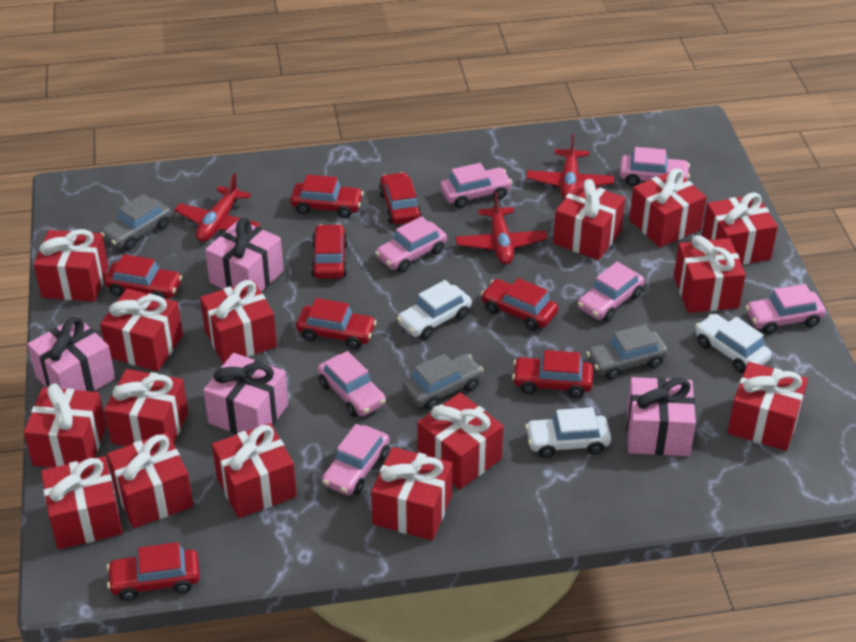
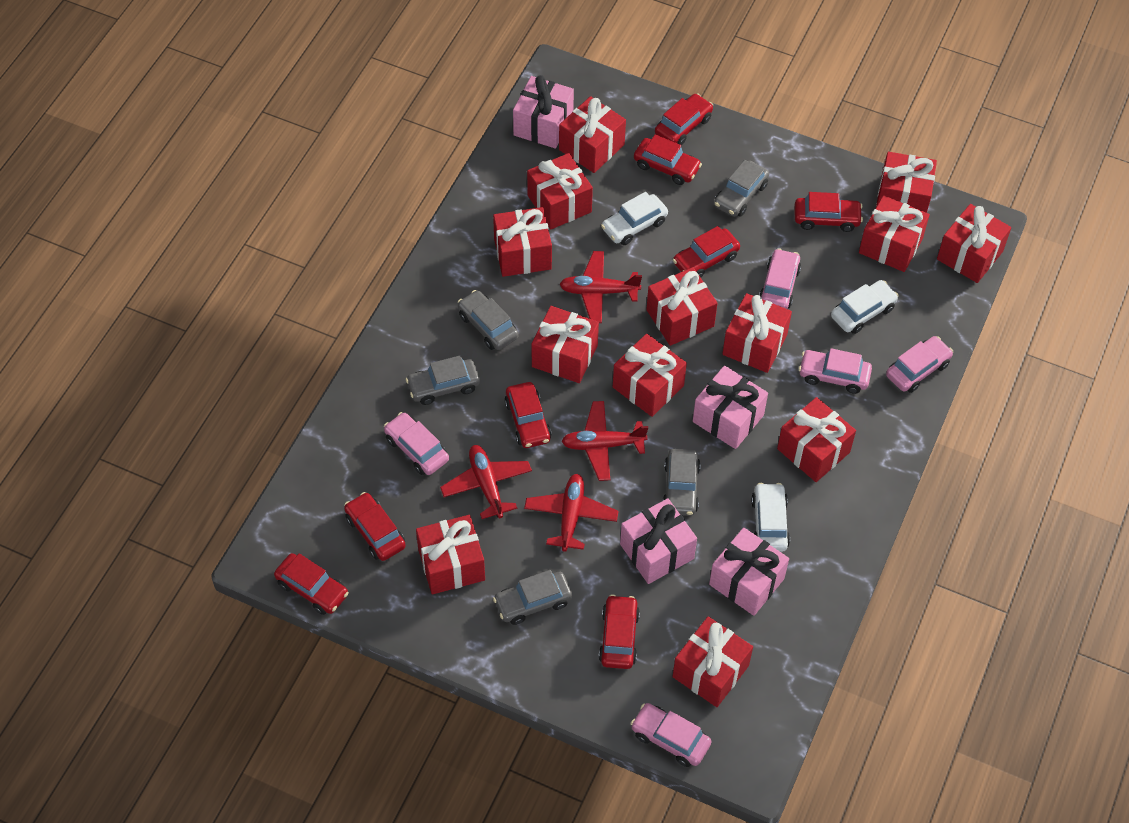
grey car: [100,194,171,250] [403,354,483,410] [586,324,668,380] = 3 -> [406,355,480,405] [458,290,519,350] [493,570,572,625] [663,449,701,516] [714,160,769,217] = 5
pink car: [317,351,386,417] [322,424,390,495] [375,216,447,272] [440,163,513,208] [578,262,644,322] [620,147,690,186] [745,284,826,334] = 7 -> [384,412,449,475] [631,703,712,767] [759,248,801,309] [799,348,872,394] [886,336,953,393] = 5
red gift: [24,383,106,468] [34,229,108,301] [41,456,123,549] [100,289,183,371] [104,369,188,446] [107,432,194,528] [200,280,277,364] [212,423,297,518] [371,447,453,540] [417,393,503,489] [553,179,625,260] [629,168,707,247] [674,235,746,313] [702,192,778,265] [727,362,808,451] = 15 -> [416,515,485,594] [493,207,552,277] [527,153,593,230] [532,306,599,383] [559,96,626,173] [613,334,687,417] [646,267,718,346] [672,616,753,707] [722,293,792,373] [777,397,856,482] [859,195,930,272] [876,152,937,213] [937,204,1011,283] = 13
red plane: [174,173,260,242] [455,192,547,265] [526,134,614,199] = 3 -> [440,445,532,519] [524,474,618,552] [559,251,642,323] [561,401,648,481] = 4

